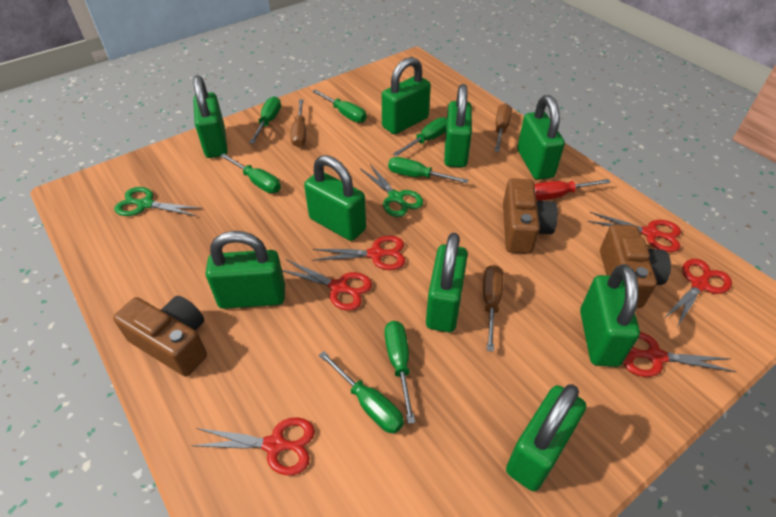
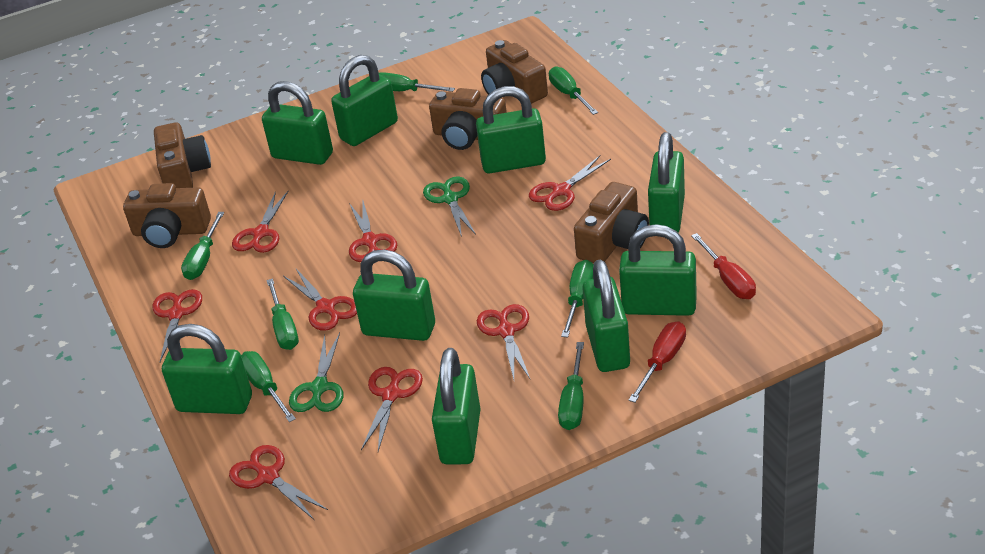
brown camera: [113,296,207,377] [503,178,558,254] [600,224,671,308] = 3 -> [123,183,211,248] [154,122,211,188] [429,88,507,150] [481,40,548,104] [574,182,649,263] = 5
brown screwdriver: [290,99,306,147] [483,265,504,352] [494,103,512,152] = 3 -> none = 0
red scissors: [192,417,315,475] [282,259,372,311] [312,236,406,270] [588,212,681,252] [624,332,736,377] [663,259,732,327] = 6 -> [153,289,202,362] [229,445,328,519] [232,191,288,253] [283,269,357,331] [349,201,397,262] [361,367,423,451] [477,304,531,380] [529,156,611,211] = 8
red screwdriver: [535,179,611,201] = 1 -> [628,321,686,403] [691,233,756,299] = 2

